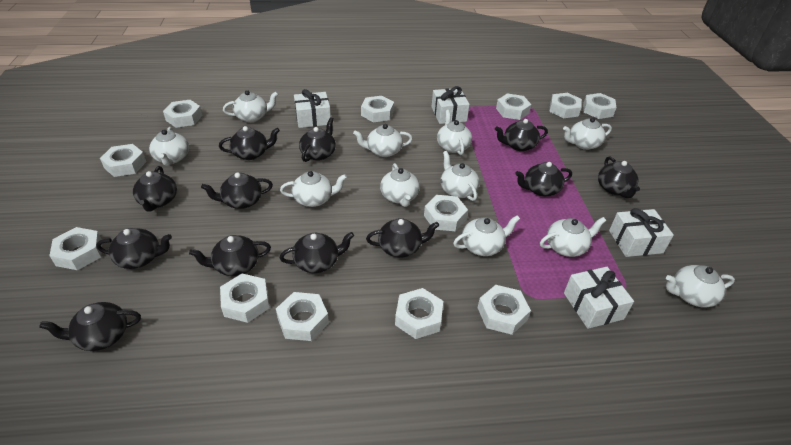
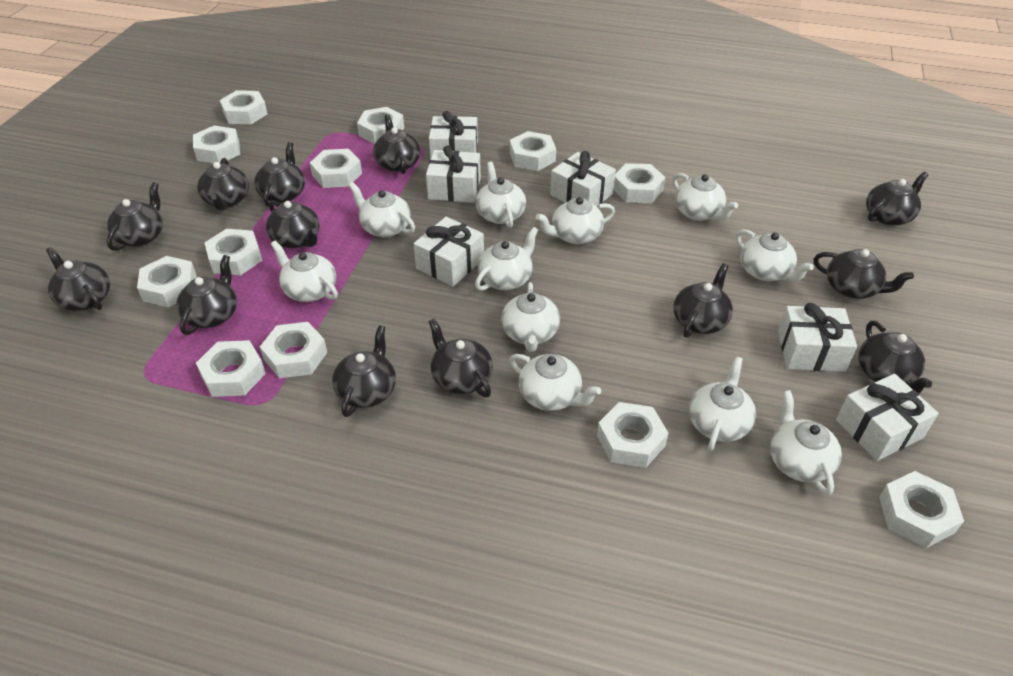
black teapot: [39,302,141,351] [96,228,172,269] [133,166,177,212] [189,235,271,276] [201,172,273,209] [219,126,280,160] [280,232,354,273] [299,117,336,162] [366,218,439,257] [495,119,548,151] [515,162,572,196] [598,156,640,198] = 12 -> [46,247,110,311] [107,182,163,251] [176,255,237,335] [197,158,249,211] [254,142,305,207] [266,200,320,248] [332,325,396,417] [373,114,420,174] [428,319,493,397] [673,263,733,338] [814,249,914,299] [858,321,932,393] [866,172,929,226] = 13
white gift: [294,89,331,128] [432,86,470,124] [564,267,634,329] [609,208,674,257] = 4 -> [413,217,484,287] [426,146,481,203] [429,111,478,160] [550,151,616,207] [778,303,857,372] [836,374,939,461] = 6

